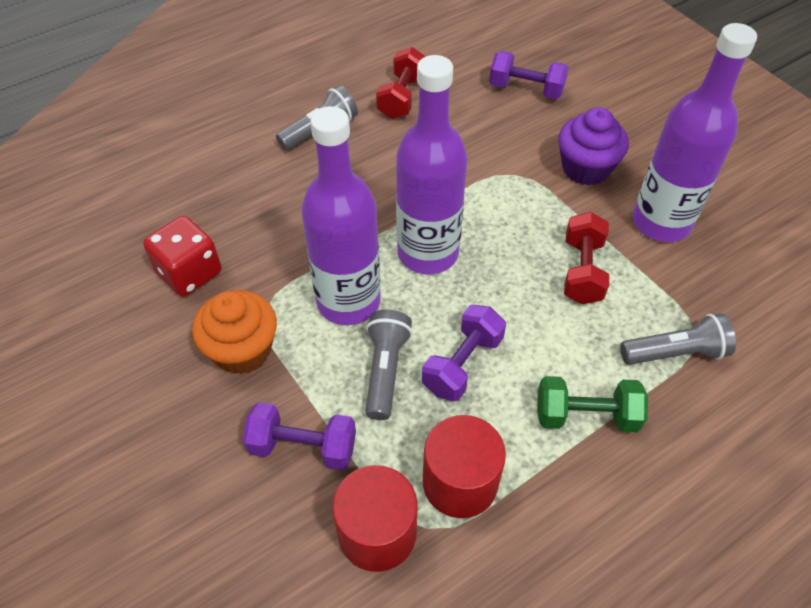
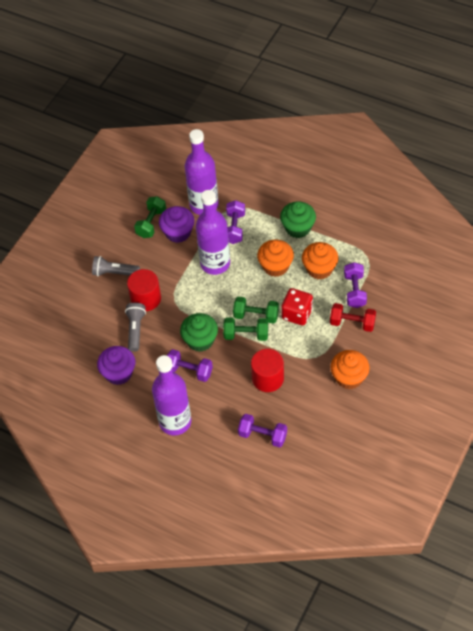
green cupcake: none = 0 -> [180,313,218,352] [280,201,316,238] = 2
green dumbbell: [537,376,648,432] = 1 -> [134,196,166,238] [223,317,268,341] [233,297,279,324] = 3
grey flashlight: [276,85,358,150] [365,310,412,420] [620,313,736,365] = 3 -> [92,256,140,276] [125,303,146,352] = 2
orange cupcake: [192,290,277,374] = 1 -> [257,240,294,277] [302,242,338,279] [330,350,370,389] = 3
purple cupcake: [558,107,629,186] = 1 -> [97,346,135,385] [159,206,194,243] = 2
purple dumbbell: [242,402,356,470] [422,305,506,401] [489,51,569,99] = 3 -> [167,349,213,382] [226,200,245,244] [238,414,287,448] [344,262,367,308] = 4
red dumbbell: [376,47,426,119] [564,212,609,304] = 2 -> [330,303,376,332] = 1

